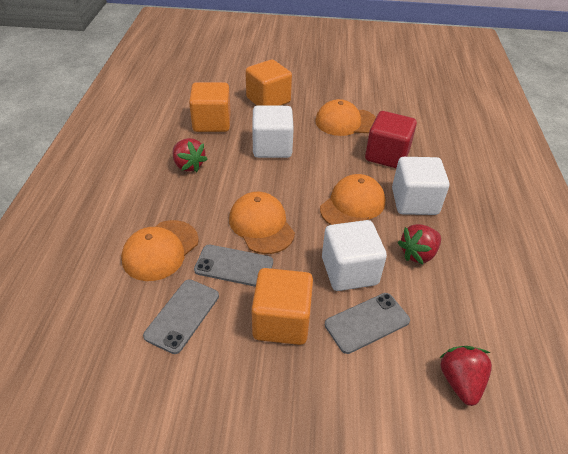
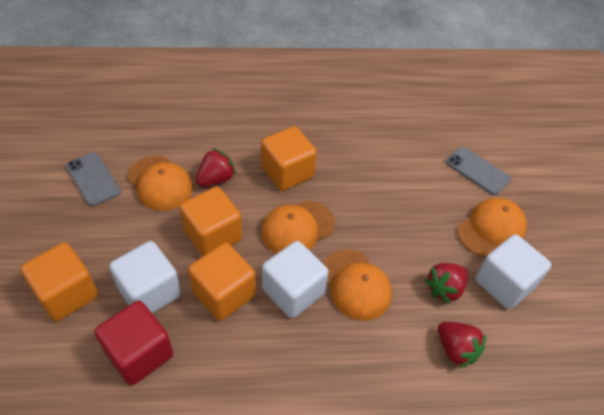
grey phone: [143,279,219,354] [194,245,273,287] [325,293,410,354] = 3 -> [66,152,121,206] [446,147,511,195] = 2
orange cube: [189,82,231,132] [245,59,292,106] [251,268,313,345] = 3 -> [20,242,98,321] [180,187,242,256] [188,243,256,321] [261,126,317,191] = 4

